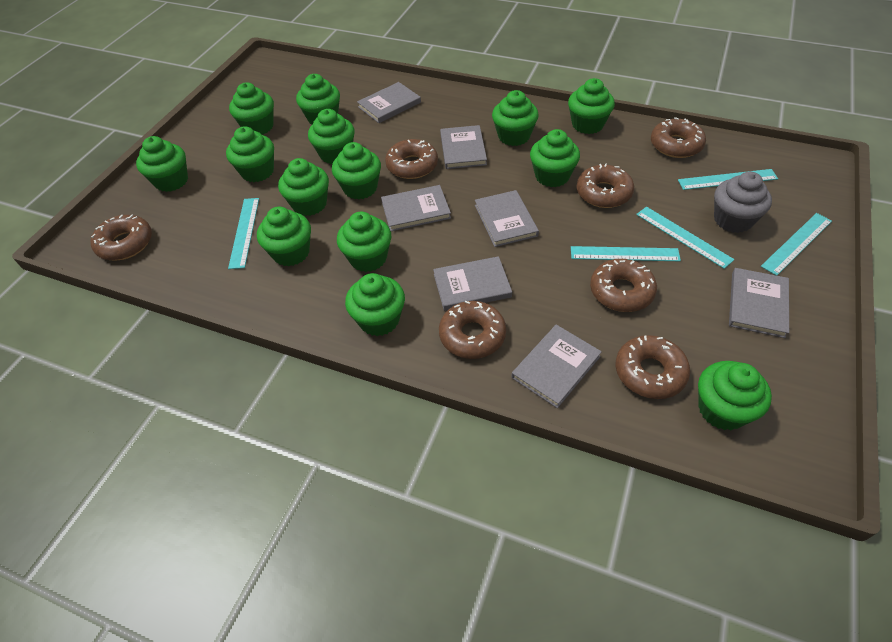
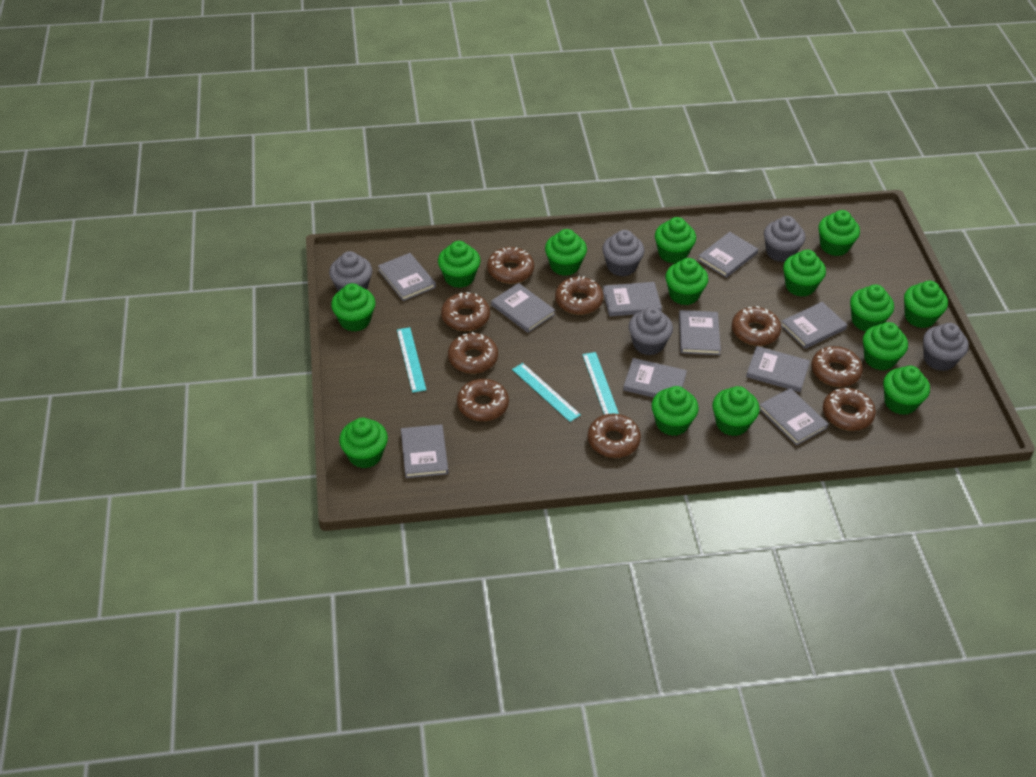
brown donut: [91,215,152,260] [385,139,438,179] [439,301,506,359] [576,163,634,208] [590,259,657,312] [616,335,690,399] [651,117,706,158] = 7 -> [441,292,490,331] [448,332,498,374] [457,379,509,421] [487,247,534,284] [555,276,604,315] [588,414,641,458] [732,306,781,346] [811,346,863,387] [823,388,876,431] = 9
grey book: [357,82,421,123] [381,185,451,231] [433,256,512,311] [440,125,487,169] [475,190,539,247] [511,325,602,408] [729,268,789,338] = 7 -> [378,253,436,301] [401,424,448,478] [491,283,555,333] [603,282,662,317] [623,358,687,398] [679,310,721,355] [698,232,758,278] [746,346,810,392] [760,388,828,445] [781,302,847,349] = 10
grey cupcake: [714,172,772,233] = 1 -> [329,251,372,291] [602,230,644,276] [629,307,673,355] [764,216,805,262] [923,323,969,371] = 5
turquoise ruler: [228,198,259,269] [571,246,681,261] [636,207,735,269] [678,169,778,190] [761,213,832,276] = 5 -> [397,327,426,393] [512,363,581,422] [582,352,619,415] = 3

